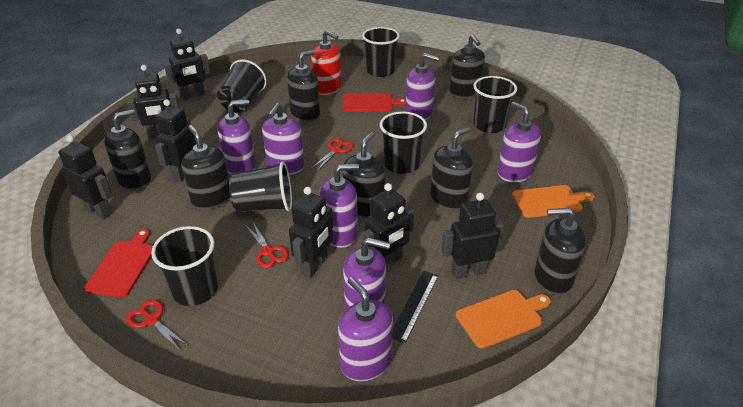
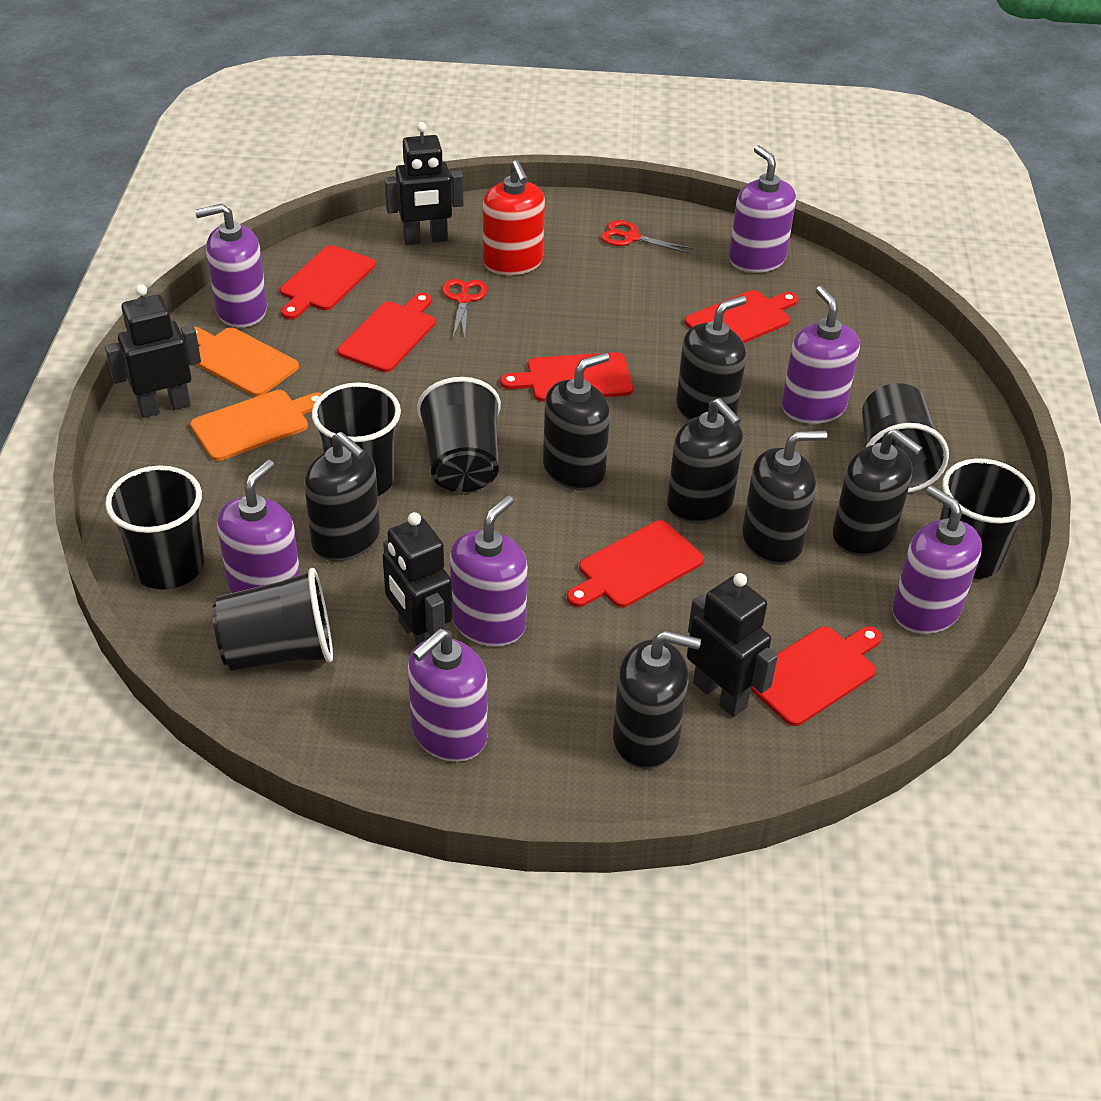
black robot: [58,135,113,219] [127,65,180,139] [155,99,196,182] [164,29,210,100] [289,187,333,278] [363,183,414,267] [441,193,504,279] = 7 -> [105,284,201,418] [383,512,453,646] [384,122,464,245] [687,573,778,717] = 4
black ruler: [392,271,438,343] = 1 -> none = 0
red cutting board: [84,229,153,297] [342,93,406,112] = 2 -> [280,245,375,320] [338,293,436,372] [500,352,633,402] [567,520,704,608] [685,290,799,343] [751,626,882,726] = 6
red scissors: [126,300,188,351] [246,223,289,268] [312,138,354,171] = 3 -> [442,279,487,339] [601,220,693,254] = 2

